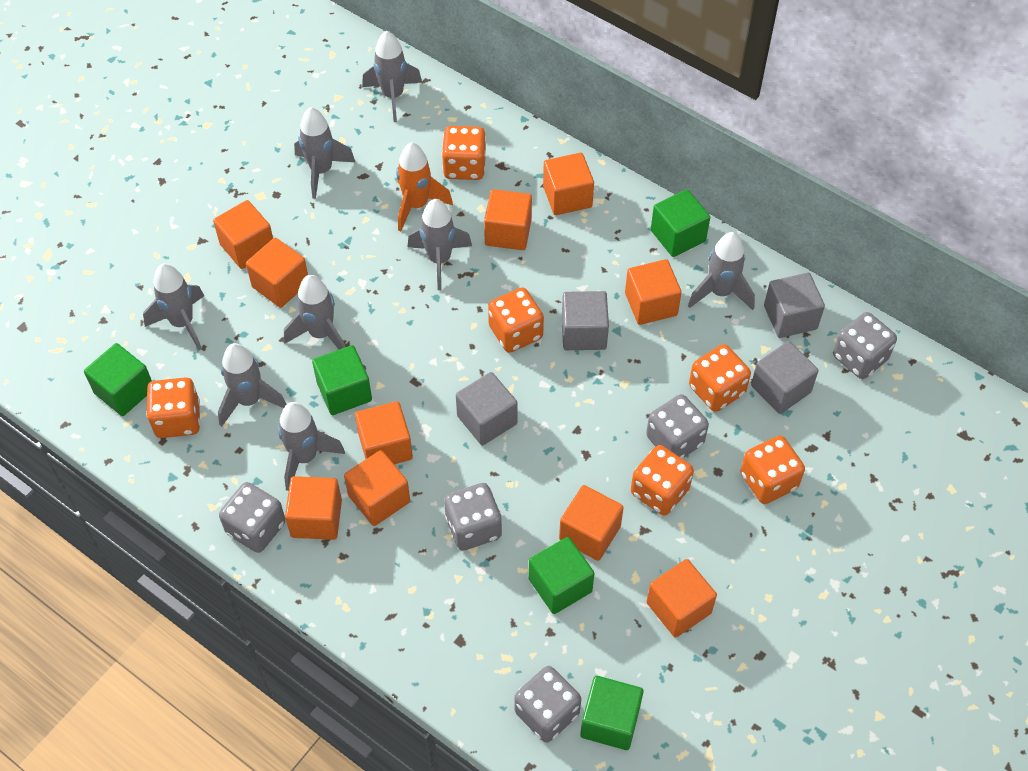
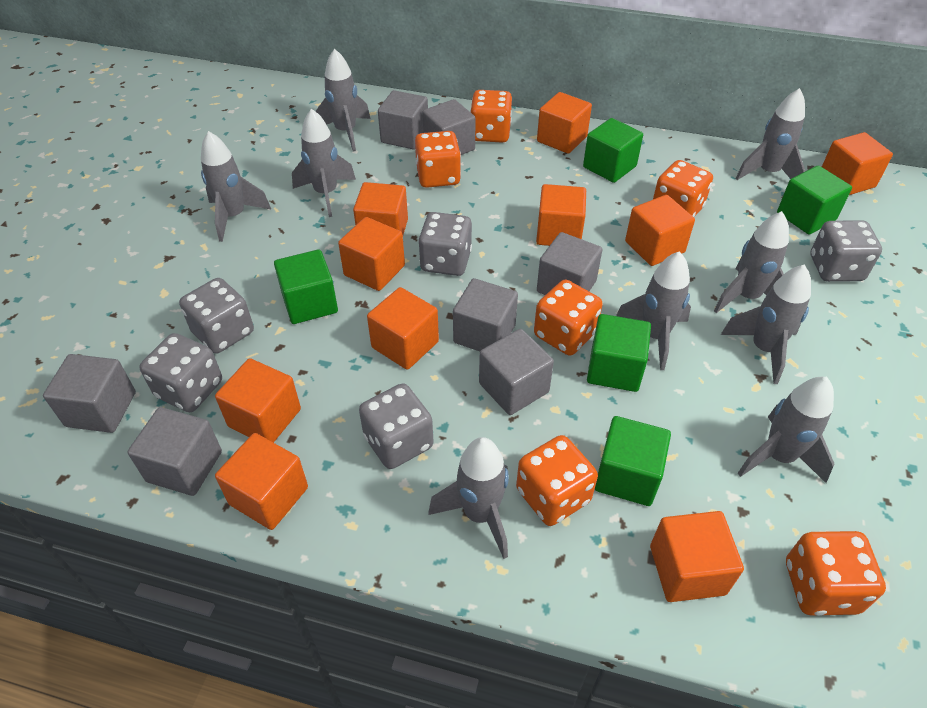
grey cube: [456,372,517,445] [562,291,609,350] [751,341,819,414] [764,273,825,338] = 4 -> [43,354,136,433] [127,407,222,496] [378,90,428,150] [422,99,476,155] [453,278,518,351] [479,329,554,415] [537,232,603,295] = 7
grey rocket: [143,263,204,350] [218,343,287,427] [278,402,345,491] [284,275,345,349] [294,107,355,199] [362,30,422,122] [408,199,472,290] [688,232,755,310] = 8 -> [201,131,271,242] [292,109,356,217] [315,49,370,151] [428,437,509,559] [616,251,691,370] [714,211,789,313] [721,264,811,384] [736,88,805,180] [738,377,835,483] = 9
orange rocket: [396,142,453,231] = 1 -> none = 0

